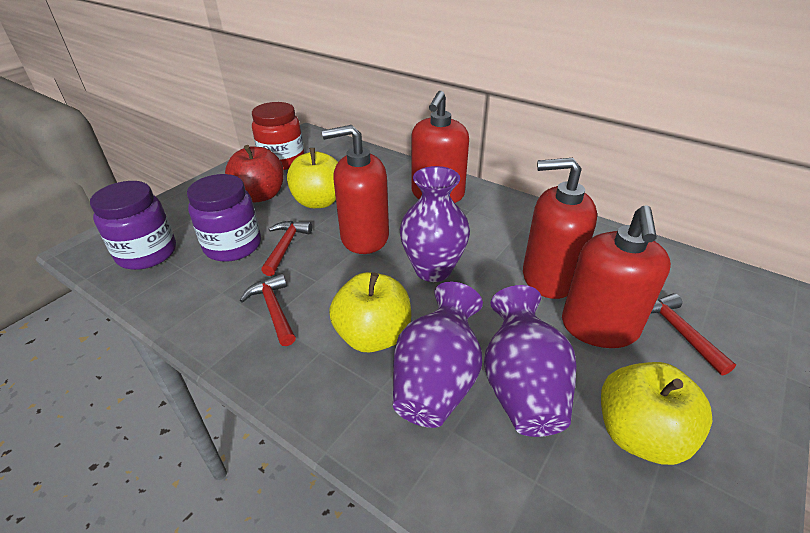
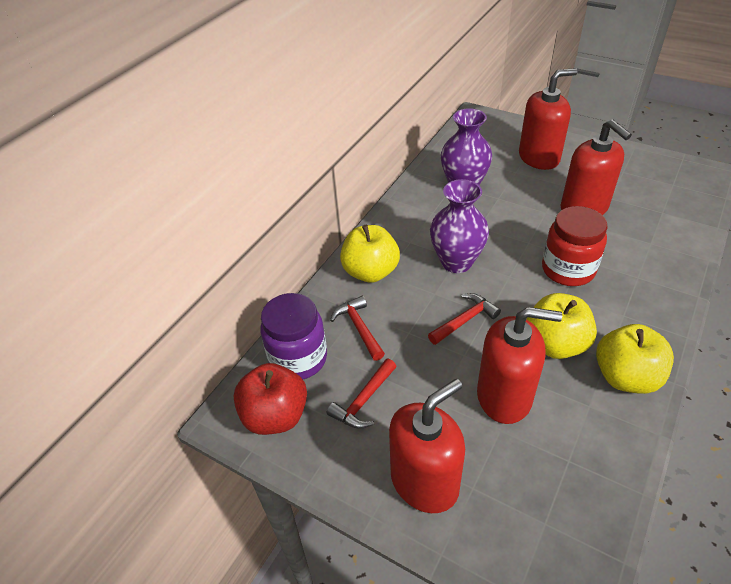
purple jar: [90,181,176,270] [187,174,261,262] = 2 -> [260,293,327,379] = 1
purple vase: [393,282,483,428] [399,166,470,282] [484,285,577,437] = 3 -> [430,179,489,273] [441,108,492,185] = 2

